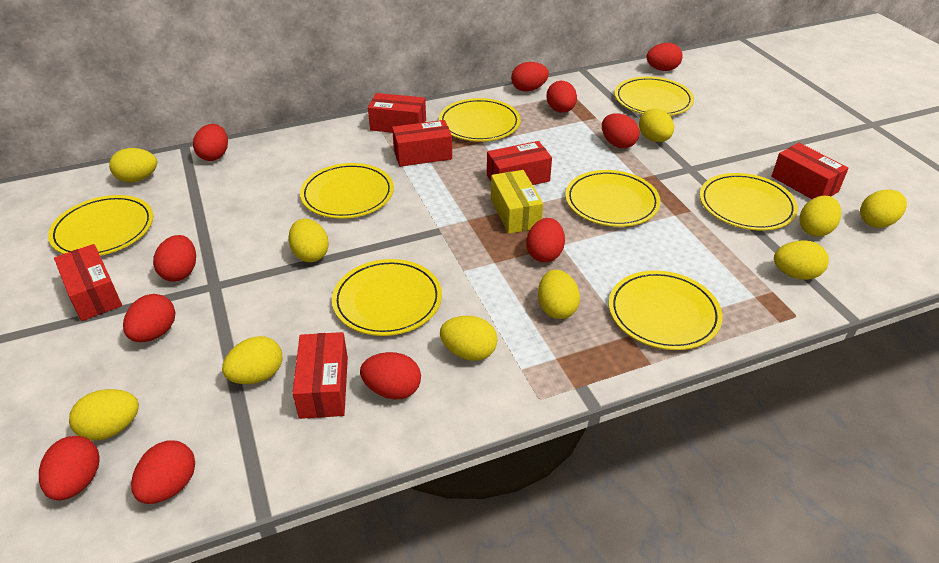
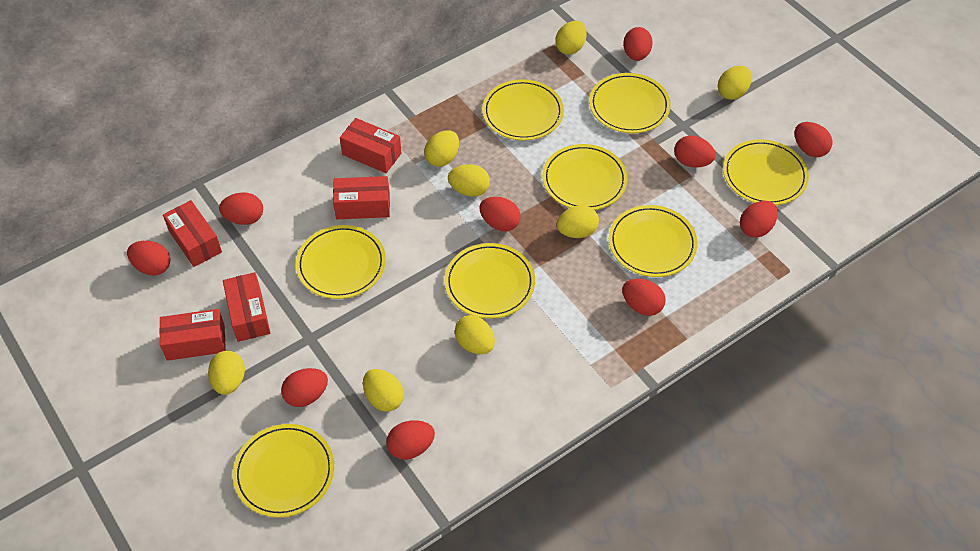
red box: [54,244,122,321] [292,332,348,419] [368,93,426,133] [392,120,452,167] [487,141,552,185] [771,143,848,199] = 6 -> [159,309,226,361] [163,200,222,267] [223,272,270,342] [333,176,390,219] [340,118,401,173] = 5
red egg: [39,436,100,501] [123,294,175,342] [131,441,195,504] [153,235,196,282] [193,124,228,161] [360,352,421,399] [511,62,549,92] [526,218,565,262] [547,81,577,113] [602,113,639,148] [646,43,683,71] = 11 -> [127,241,170,276] [219,192,263,225] [281,368,328,407] [386,420,435,460] [480,197,520,231] [622,279,666,316] [623,27,653,61] [674,136,716,168] [740,201,778,238] [794,122,832,157] = 10
yellow box: [491,170,543,234] = 1 -> none = 0
yellow egg: [69,389,139,441] [109,148,157,182] [222,336,282,384] [289,218,329,262] [440,316,497,361] [538,269,580,319] [639,108,674,142] [774,240,829,280] [799,196,841,237] [860,190,907,228] = 10 -> [208,350,245,395] [363,369,404,411] [424,130,459,167] [448,164,490,197] [455,315,495,354] [555,21,587,55] [557,205,599,238] [718,66,752,100] = 8

